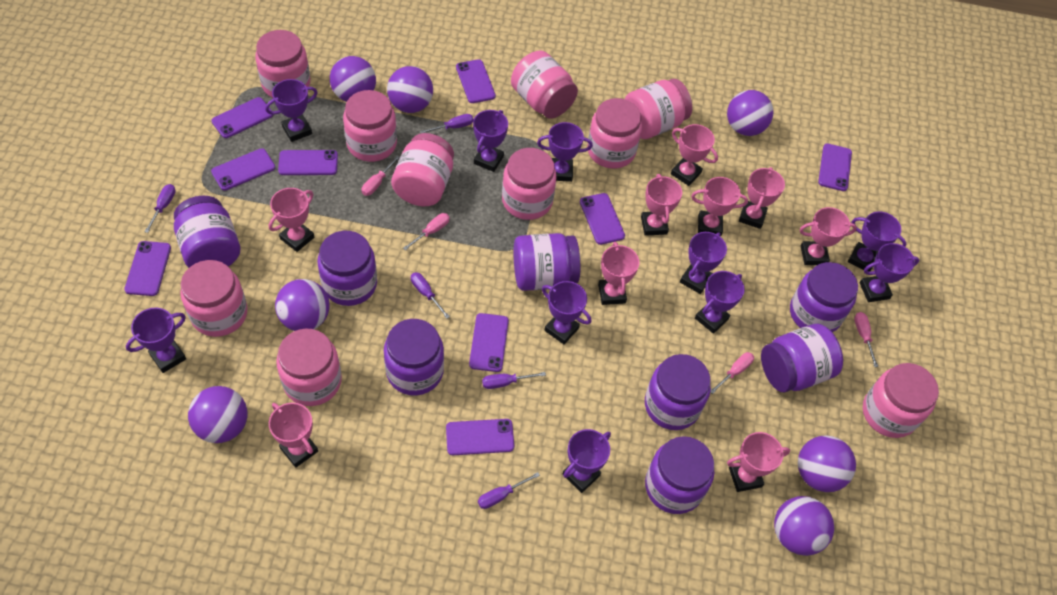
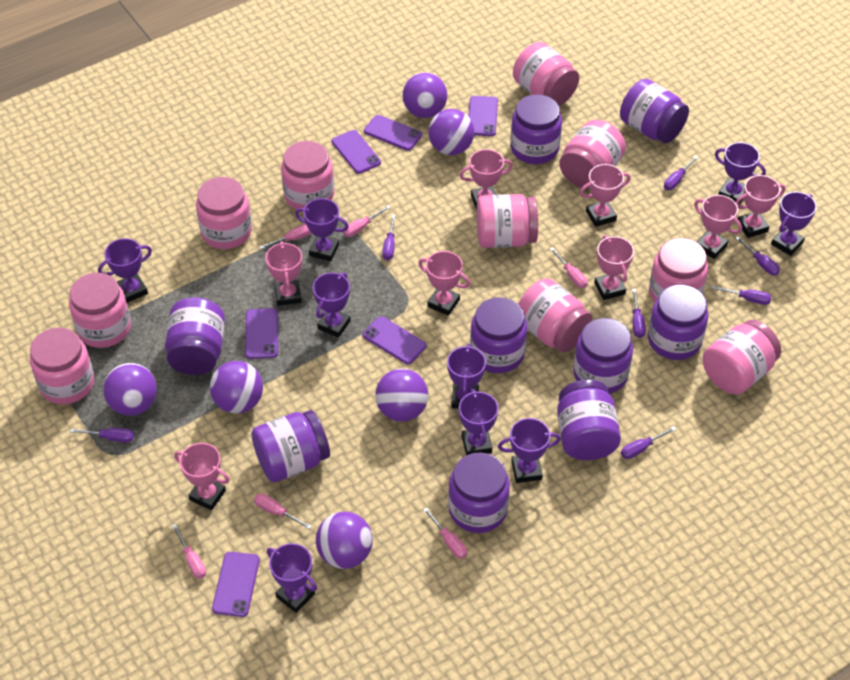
pink screwdriver: [362,156,400,196] [403,213,450,250] [710,352,754,394] [854,312,878,367] = 4 -> [172,524,206,579] [254,493,312,529] [260,224,312,249] [343,206,390,237] [423,508,467,559] [550,247,588,288] = 6
pink trophy: [269,188,314,252] [269,403,318,468] [598,242,639,305] [641,174,682,236] [671,124,718,186] [691,177,748,236] [727,432,790,492] [739,167,785,229] [800,207,857,265] = 9 -> [174,443,230,510] [265,241,302,306] [418,251,470,316] [460,149,513,210] [580,164,631,227] [594,235,634,300] [694,195,742,259] [736,175,785,238] = 8
purple ball: [188,386,247,443] [275,279,330,331] [330,56,376,102] [387,66,433,113] [727,90,774,136] [774,496,834,556] [798,435,856,492] = 7 -> [103,363,157,416] [210,361,263,414] [316,512,373,569] [375,369,428,422] [402,72,448,118] [428,109,474,155] = 6
purple jar: [174,196,240,268] [317,231,377,306] [384,319,444,396] [514,233,580,291] [645,354,711,430] [645,436,714,514] [761,324,843,393] [790,262,858,332] = 8 -> [165,297,225,375] [251,410,330,482] [448,453,510,533] [470,297,527,373] [511,94,562,164] [557,380,621,460] [573,318,633,394] [620,79,689,143] [648,284,709,360] = 9
purple phone: [124,241,171,296] [211,97,273,138] [211,148,275,191] [278,150,338,175] [446,419,514,455] [456,59,496,103] [469,313,509,372] [580,193,625,245] [818,143,852,191] = 9 -> [212,552,260,617] [245,308,278,359] [332,130,381,174] [362,316,427,364] [364,115,422,151] [468,96,498,136] = 6
purple screwdriver: [144,184,176,233] [411,272,450,319] [420,114,473,133] [478,472,540,509] [482,372,546,389] = 5 -> [70,428,134,442] [382,215,396,260] [621,426,676,459] [632,289,646,338] [664,155,698,190] [711,286,771,305] [736,236,780,275] = 7
purple trophy: [126,308,186,373] [265,79,318,142] [473,110,508,172] [537,122,593,182] [542,281,591,344] [563,429,611,493] [680,232,727,294] [695,271,745,334] [848,211,907,271] [859,243,919,302] = 10 -> [98,238,152,303] [267,543,317,613] [295,198,349,261] [313,272,351,338] [447,344,486,409] [459,389,499,455] [498,418,561,483] [715,142,766,204] [771,192,816,256] = 9

